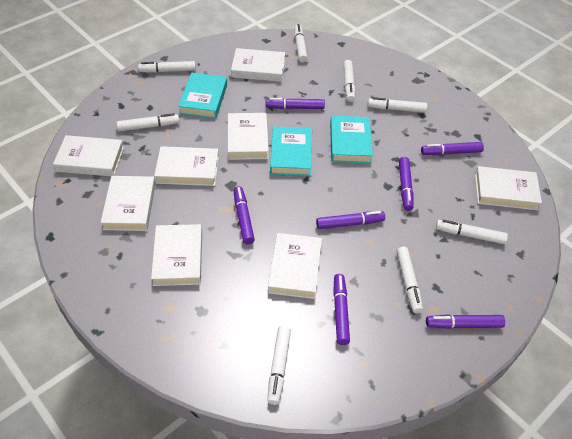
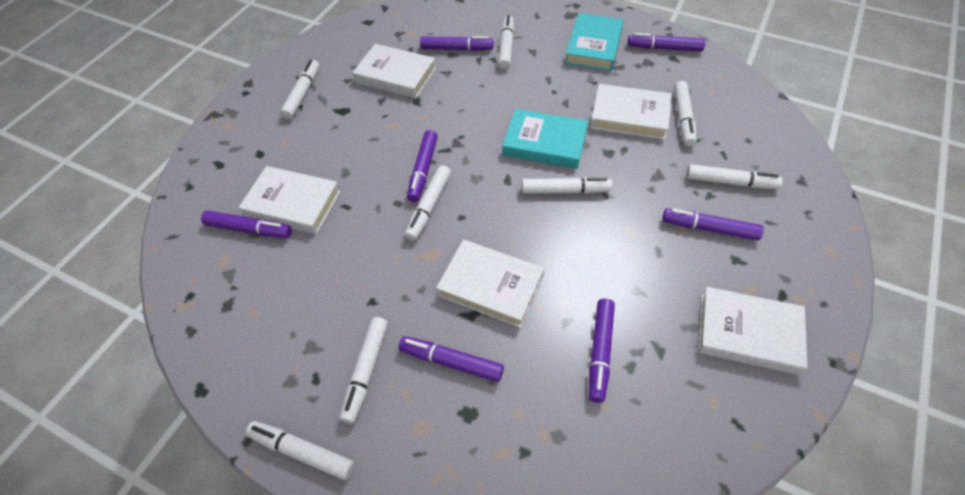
turquoise book: [178,73,227,119] [270,127,312,176] [330,116,373,163] = 3 -> [502,109,588,169] [565,13,624,71] = 2
white book: [53,135,124,176] [101,176,155,231] [151,224,202,286] [154,146,219,186] [228,113,269,160] [231,48,285,82] [268,233,322,299] [475,166,542,210] = 8 -> [239,166,341,234] [353,44,436,99] [436,240,545,328] [590,84,672,140] [698,287,808,375] = 5

